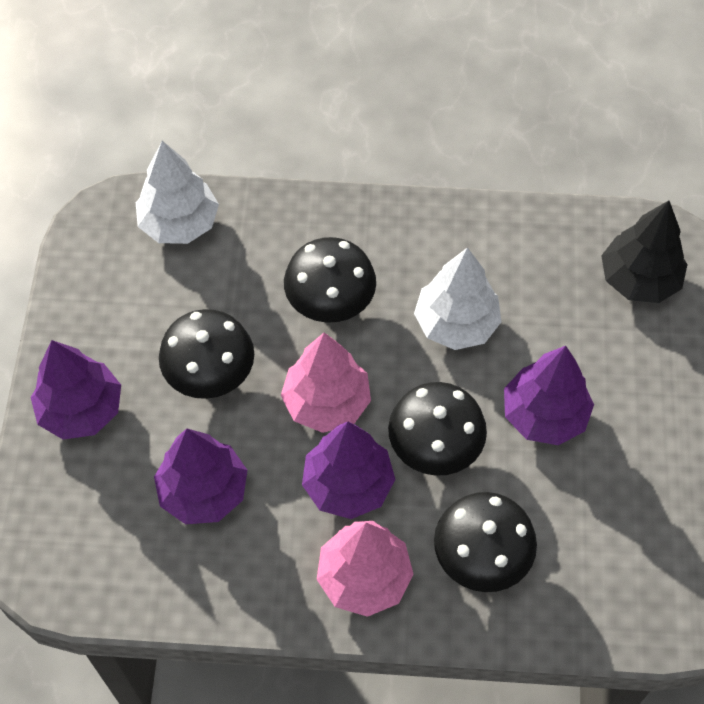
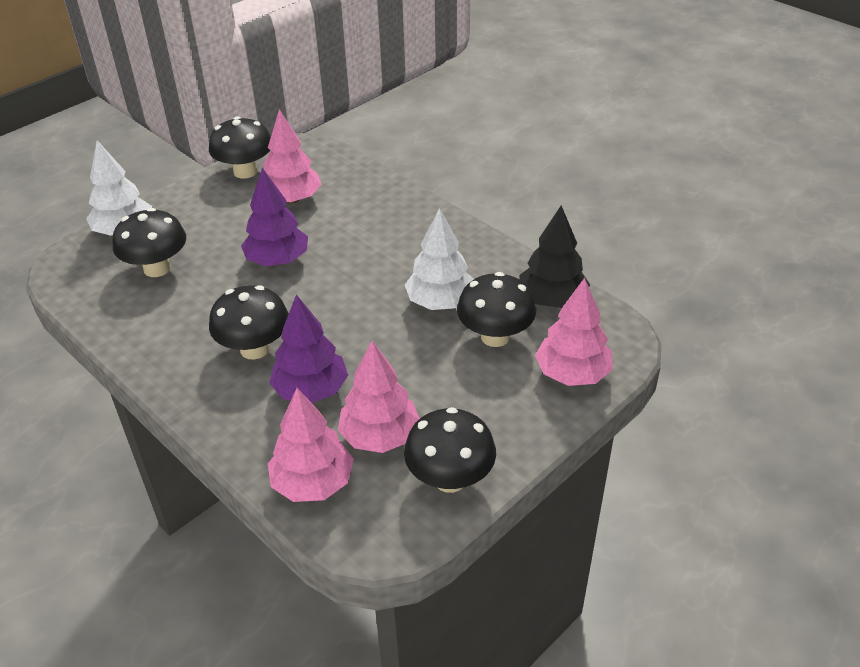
black mushroom: [159,309,254,399] [284,237,376,323] [388,382,487,476] [434,492,537,592] = 4 -> [113,208,186,277] [209,116,271,179] [209,285,289,360] [404,407,496,493] [457,272,536,347] = 5
pink tree: [281,333,371,433] [317,521,414,617] = 2 -> [263,109,322,203] [268,388,354,502] [338,341,420,453] [535,278,613,386] = 4
purple tree: [31,340,121,440] [154,429,247,524] [302,422,395,519] [504,346,594,445] = 4 -> [241,168,308,266] [269,295,348,403] = 2

